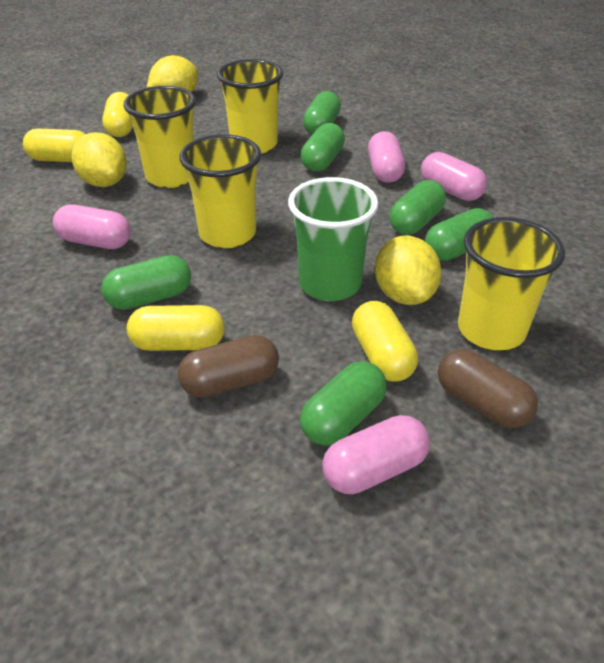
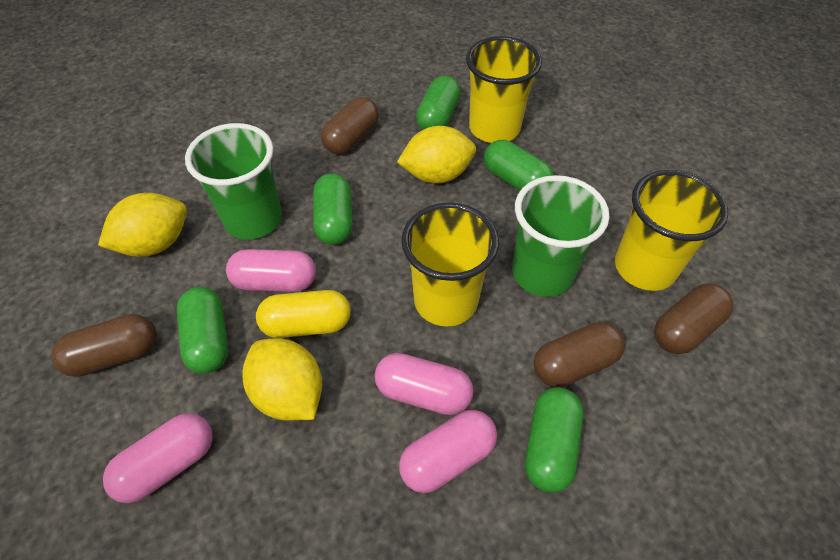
brown capsule: [178,335,279,398] [438,349,538,428] = 2 -> [51,314,157,377] [321,97,379,154] [534,322,625,387] [654,283,733,354] = 4
green capsule: [101,255,191,310] [300,361,387,446] [301,123,345,172] [303,91,341,135] [389,180,446,235] [425,208,494,261] = 6 -> [177,287,229,374] [313,174,353,245] [416,76,461,130] [484,140,554,191] [525,387,583,493] = 5
green cup: [288,177,379,301] = 1 -> [185,123,282,240] [512,175,609,297] = 2
yellow capsule: [23,128,85,162] [102,92,133,137] [127,305,225,351] [352,301,418,382] = 4 -> [256,290,351,338] = 1
yellow cup: [124,86,196,188] [179,134,261,248] [217,59,283,154] [458,217,565,350] = 4 -> [401,203,499,327] [466,36,542,143] [615,170,728,291] = 3

